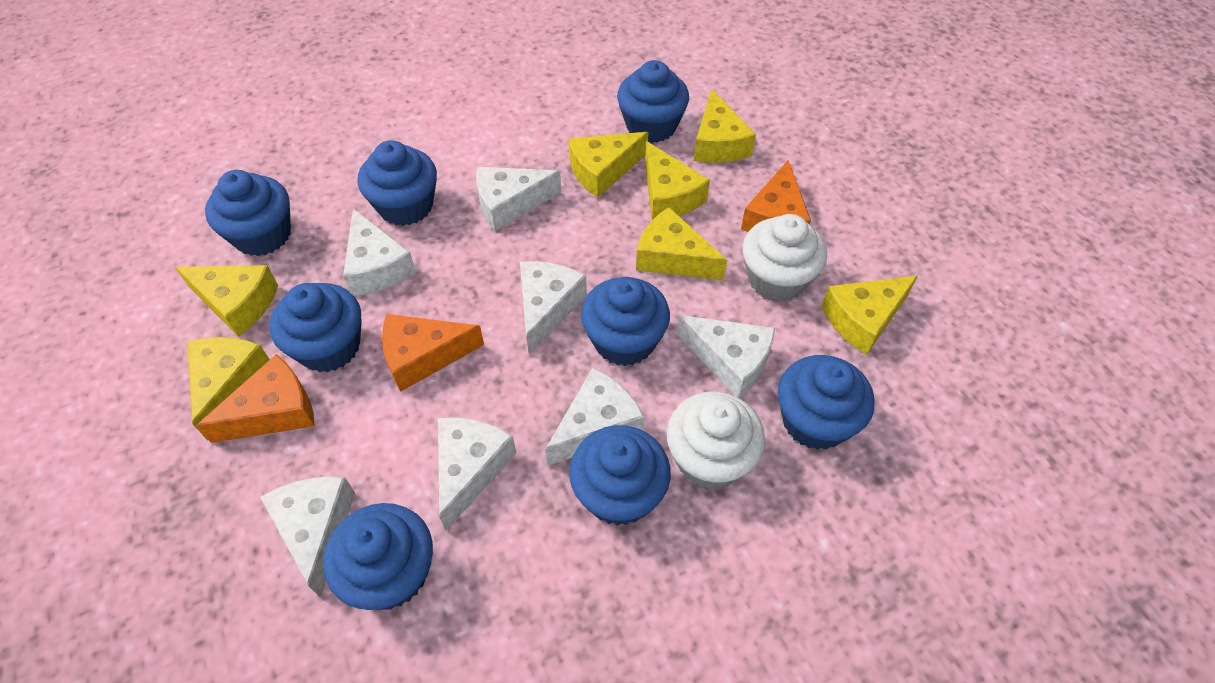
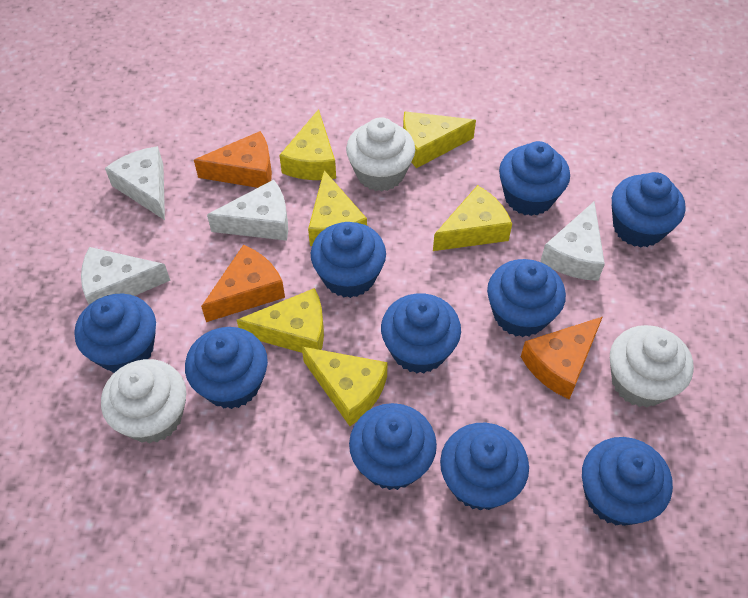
blue cupcake: [205,170,291,256] [269,283,362,372] [323,503,433,610] [358,140,437,226] [569,425,671,526] [581,277,670,366] [617,60,689,143] [778,355,875,450] = 8 -> [74,294,156,373] [185,327,268,409] [311,222,386,298] [349,403,437,490] [381,293,461,373] [440,423,529,511] [487,259,566,337] [499,141,570,216] [582,437,673,526] [612,172,686,247] = 10
white cheese: [260,476,355,598] [343,208,416,296] [438,417,516,531] [476,167,561,231] [520,261,587,355] [545,368,645,466] [677,315,775,398] = 7 -> [81,247,171,304] [105,146,165,220] [207,180,288,241] [540,201,605,281] = 4
white cupcake: [666,392,765,489] [742,214,827,302] = 2 -> [101,359,186,443] [346,117,415,192] [610,325,694,407] = 3
yellow cheese: [175,265,278,337] [188,337,270,441] [568,132,649,197] [636,207,727,280] [645,141,710,220] [694,89,756,163] [822,275,918,355] = 7 -> [237,288,324,353] [279,109,336,180] [301,346,388,426] [308,170,367,246] [403,111,476,168] [433,185,512,251] = 6

